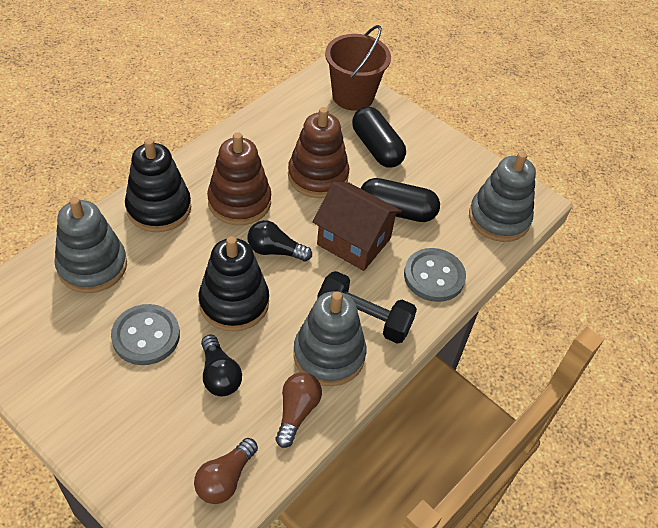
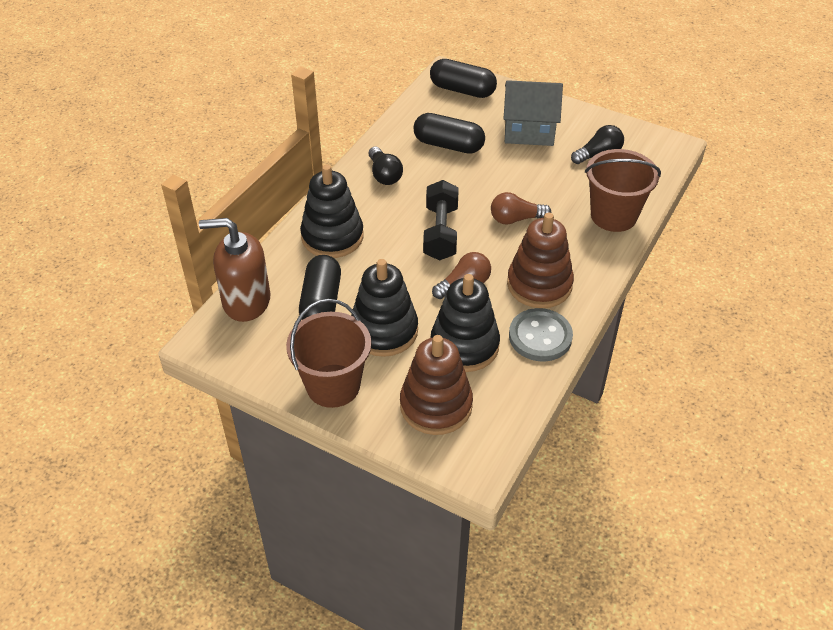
black capsule: [352,107,406,168] [361,178,440,222] = 2 -> [299,255,341,320] [413,113,485,154] [430,59,497,98] = 3
black stacking toy: [125,138,191,232] [199,236,269,332] = 2 -> [300,165,364,258] [351,259,418,357] [431,274,500,372] = 3
brown bucket: [325,25,391,111] = 1 -> [286,299,371,408] [585,149,661,232] = 2
brown house: [313,182,402,271] = 1 -> none = 0
brown soap dispenser: none = 0 -> [199,218,271,322] = 1
grey button: [111,304,180,365] [404,248,466,302] = 2 -> [509,308,573,361] = 1
grey house: none = 0 -> [504,80,563,146] = 1
grey stacking toy: [54,197,127,293] [293,291,366,386] [469,151,536,242] = 3 -> none = 0

